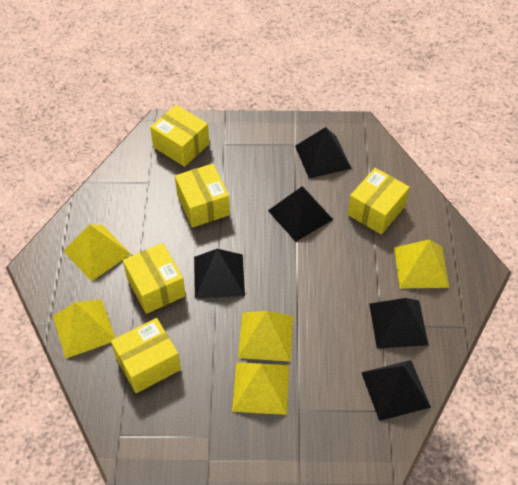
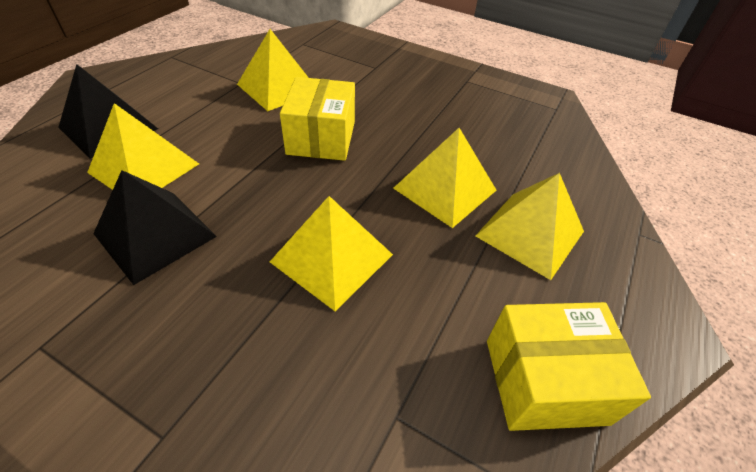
black pyramid: [194,249,245,299] [268,186,333,242] [295,127,352,179] [361,360,431,421] [369,298,428,349] = 5 -> [58,64,158,159] [93,170,217,285] = 2
yellow box: [111,318,181,393] [123,243,186,314] [150,105,209,167] [175,164,230,228] [347,168,410,235] = 5 -> [280,77,355,161] [487,302,651,431] = 2

